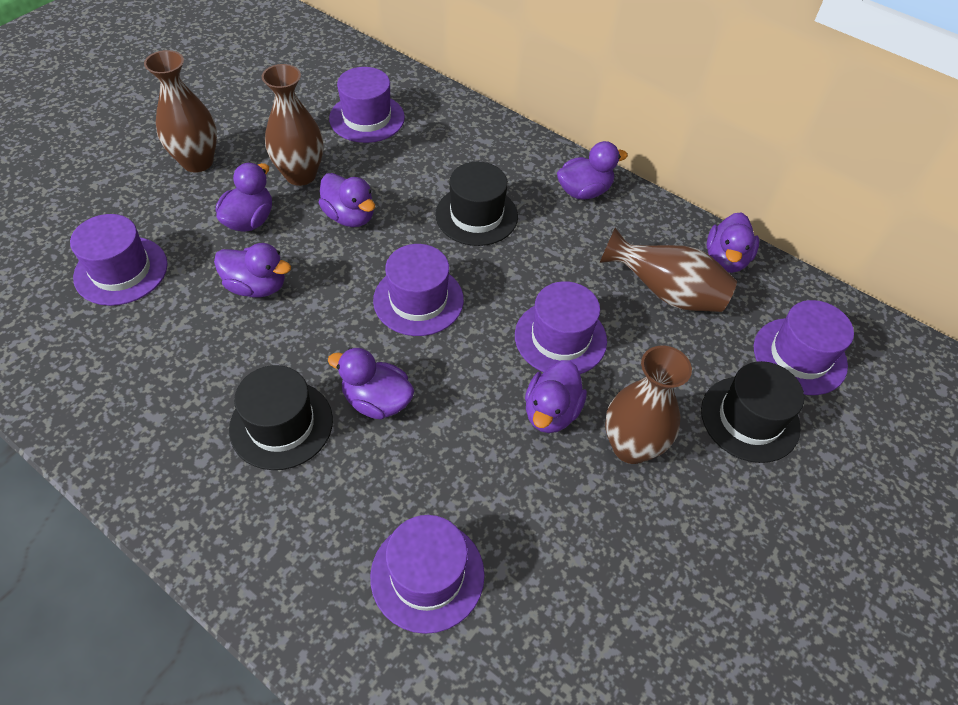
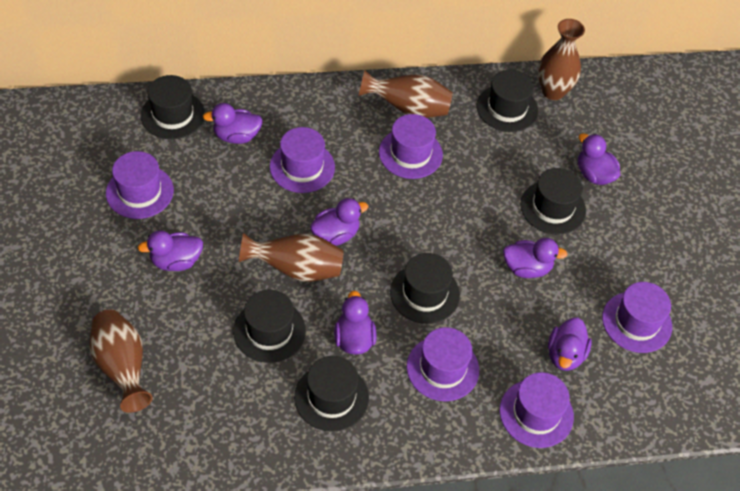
black hat: [229,365,333,470] [435,162,518,246] [701,361,804,463] = 3 -> [141,75,205,139] [233,290,306,363] [294,356,369,432] [390,253,460,324] [477,70,538,132] [520,168,586,234] = 6

